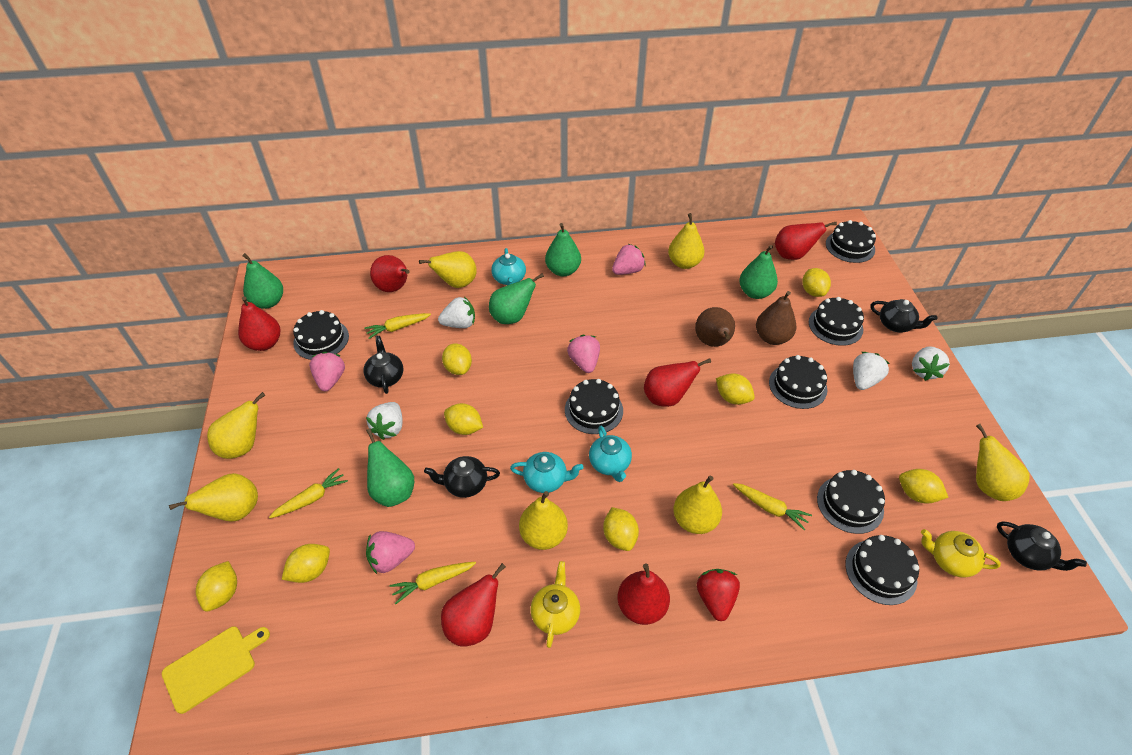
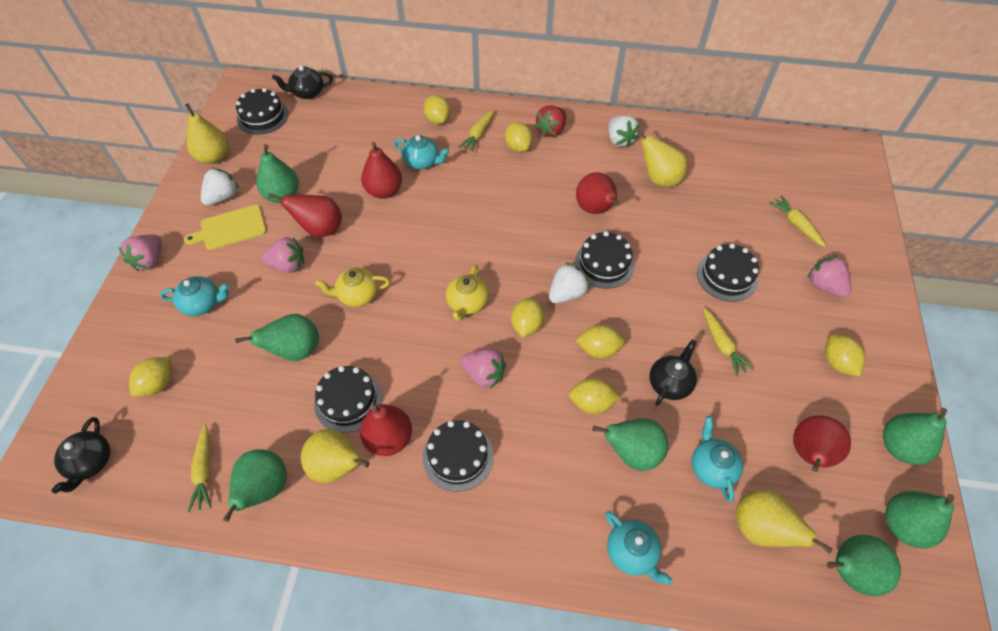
black cake: [293,310,349,360] [565,379,623,434] [769,355,827,409] [809,297,864,346] [817,470,885,534] [826,220,876,263] [845,535,919,605] = 7 -> [236,88,289,135] [314,366,383,433] [423,420,494,492] [575,231,635,288] [697,244,759,301] = 5
black teapot: [363,336,403,394] [424,456,500,498] [870,299,938,332] [997,521,1087,571] = 4 -> [52,417,110,494] [272,66,333,99] [649,339,697,406] = 3
brown pear: [695,307,735,347] [756,291,797,345] = 2 -> none = 0
green pear: [242,253,283,309] [366,428,414,507] [489,273,544,324] [545,223,581,276] [739,245,778,299] = 5 -> [223,449,287,522] [235,314,319,361] [257,144,299,203] [593,418,668,471] [827,535,901,596] [883,408,947,465] [885,491,955,549] = 7
red pear: [238,296,280,351] [370,255,410,292] [441,563,506,646] [617,564,670,625] [644,358,711,407] [775,222,837,260] = 6 -> [268,193,342,237] [360,404,412,456] [361,142,402,199] [576,172,620,214] [793,416,851,472] = 5
turquoise teapot: [491,248,526,285] [510,452,584,493] [589,426,632,482] = 3 -> [160,276,229,316] [393,135,449,169] [606,511,673,585] [692,416,743,502] = 4
white strawberry: [366,402,403,440] [438,297,475,328] [853,352,890,390] [912,346,950,381] = 4 -> [201,168,239,206] [549,263,589,303] [608,115,640,148] = 3
yellow lemon: [196,561,237,612] [281,544,330,583] [442,344,472,375] [444,403,483,435] [603,507,639,551] [716,373,755,405] [802,268,831,297] [899,469,949,503] = 8 -> [129,357,172,397] [424,95,451,124] [505,122,533,152] [511,297,544,338] [569,378,620,414] [576,325,625,358] [825,334,865,376] = 7
yellow pear: [169,473,258,522] [207,392,266,459] [419,251,477,288] [519,491,568,550] [668,213,705,269] [673,476,722,534] [976,424,1029,501] = 7 -> [184,103,228,164] [301,429,370,483] [635,128,687,187] [736,490,833,554] = 4

